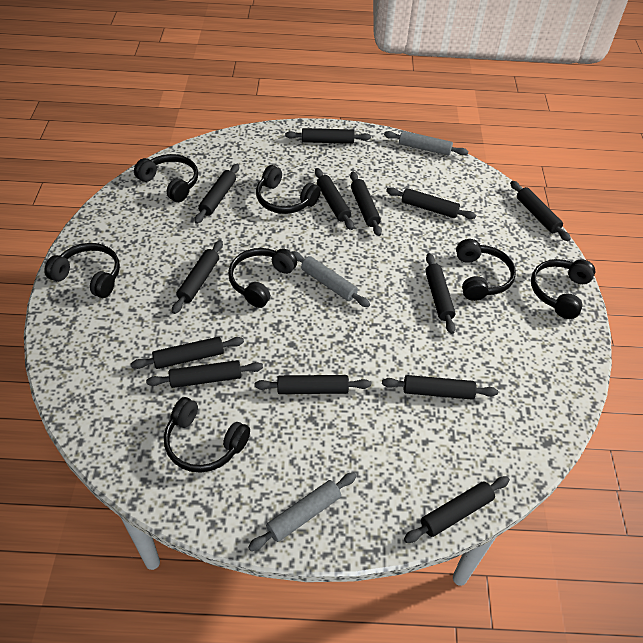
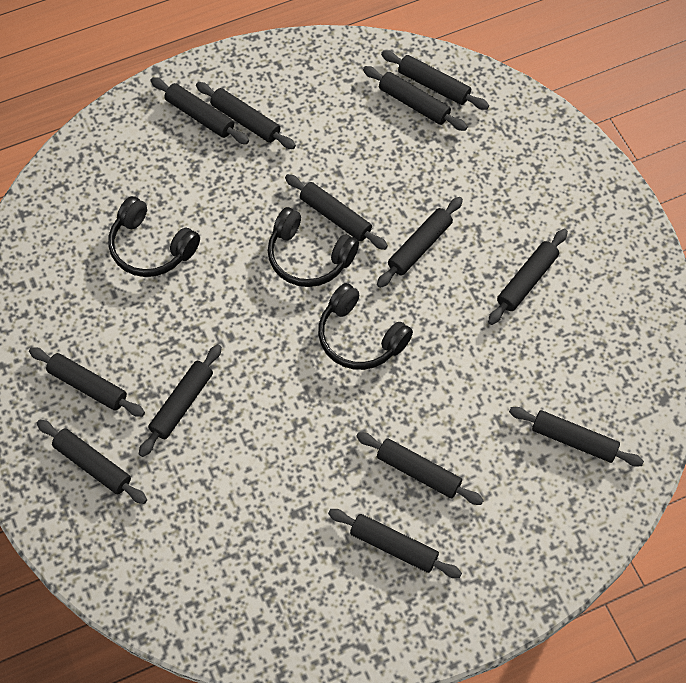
black headphones: [44,243,120,298] [134,154,198,202] [164,397,250,473] [228,248,297,308] [256,165,321,214] [456,239,516,301] [531,259,595,319] = 7 -> [108,196,200,277] [268,207,359,287] [318,283,413,370] = 3
grey rolling pin: [248,472,357,551] [292,251,370,307] [384,131,468,156] = 3 -> none = 0

